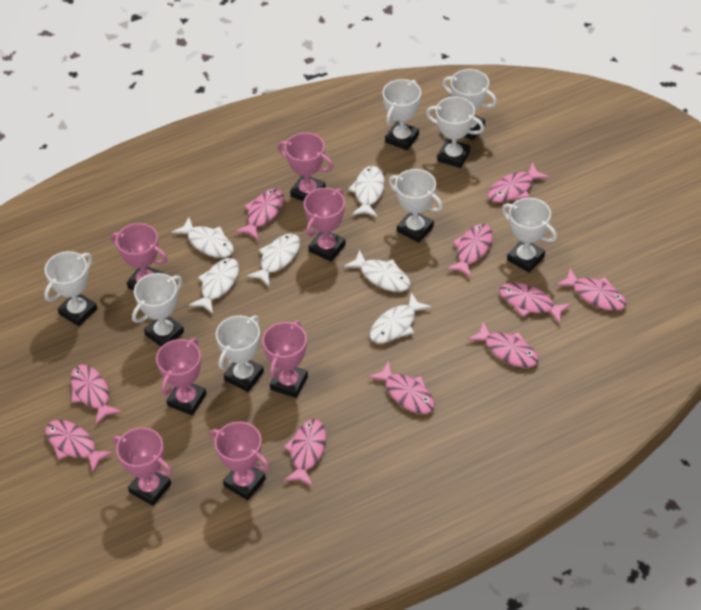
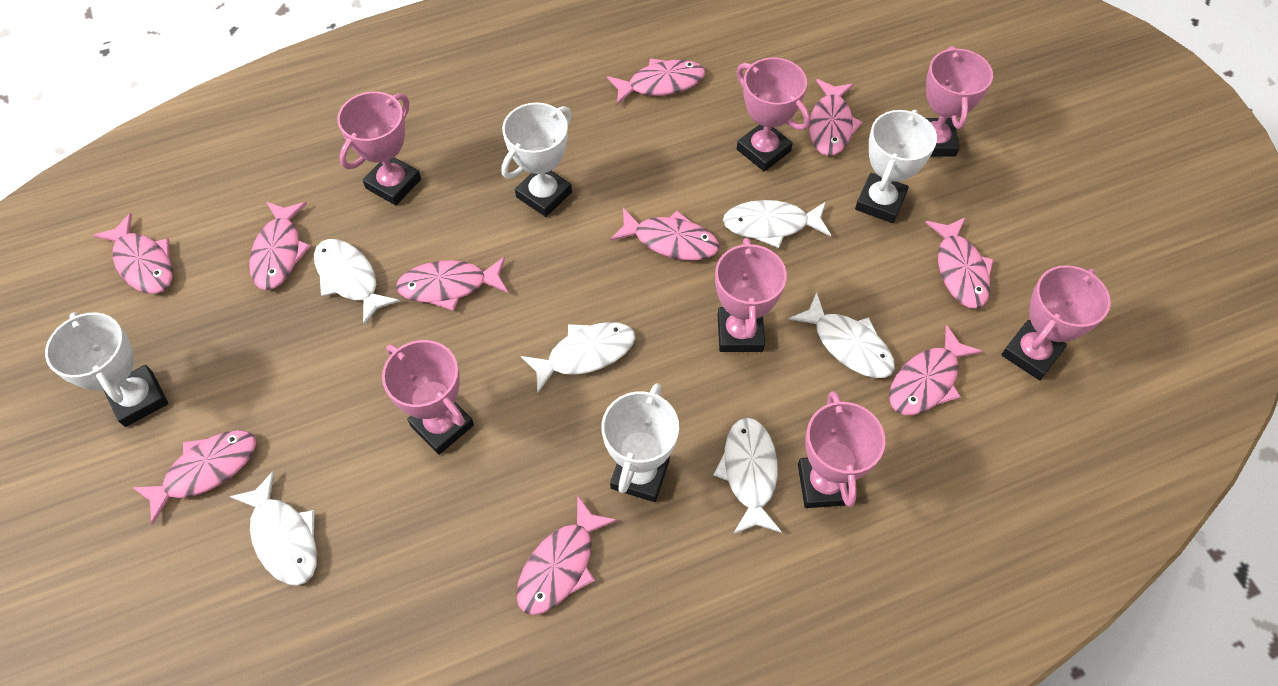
white trophy: [44,251,97,326] [132,273,184,347] [216,315,264,392] [383,79,421,150] [389,169,443,243] [426,97,484,168] [442,69,497,140] [502,198,557,273] = 8 -> [45,312,168,427] [501,103,572,217] [602,383,679,502] [855,110,937,223] = 4

